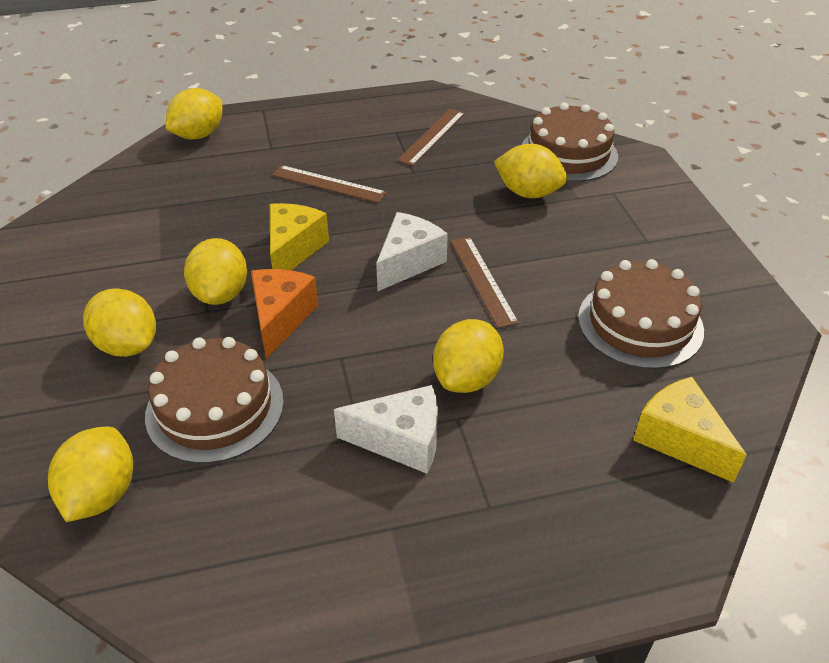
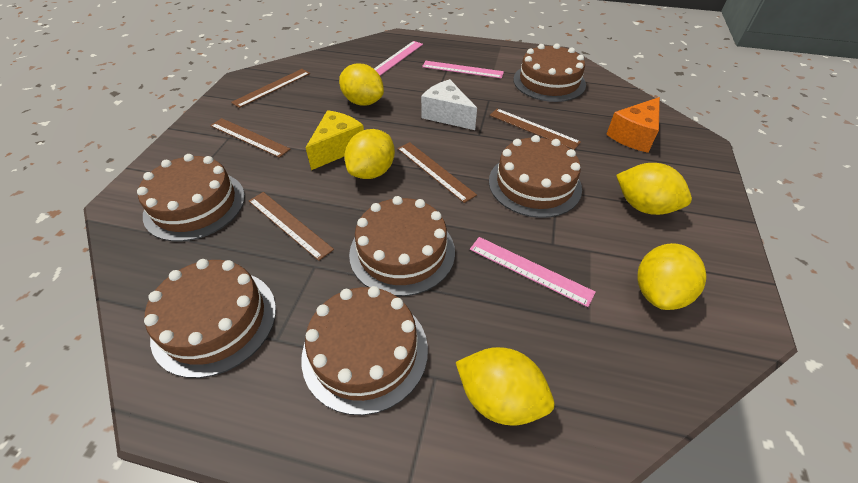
brown cake: [145,337,284,464] [521,103,618,182] [578,259,704,369] = 3 -> [137,154,245,241] [144,259,276,378] [301,286,428,415] [349,196,455,296] [489,135,582,218] [513,43,586,102] = 6
brown ruler: [272,165,387,203] [397,109,465,166] [451,237,519,328] = 3 -> [210,118,290,158] [231,69,310,108] [249,192,334,261] [397,142,477,203] [490,108,581,150] = 5
pink ruler: none = 0 -> [374,41,423,76] [422,61,504,79] [470,237,596,307] = 3
white cheese: [334,385,438,474] [376,212,448,291] = 2 -> [421,79,477,130] = 1
yellow cheese: [270,203,329,270] [633,377,747,483] = 2 -> [306,110,364,170] = 1
yellow lemon: [48,427,133,522] [83,288,156,357] [166,88,222,140] [184,238,247,305] [433,319,504,393] [494,144,567,198] = 6 -> [339,63,384,106] [345,129,395,179] [456,347,554,425] [616,163,692,215] [637,243,707,310] = 5

